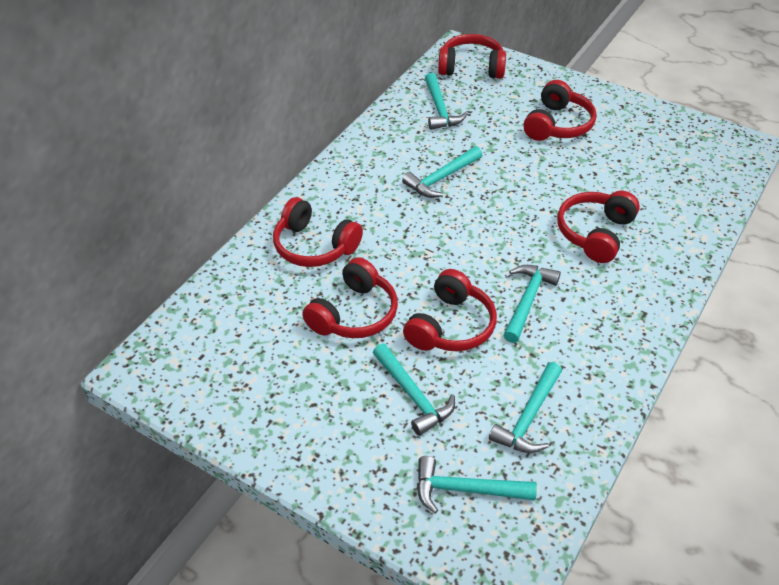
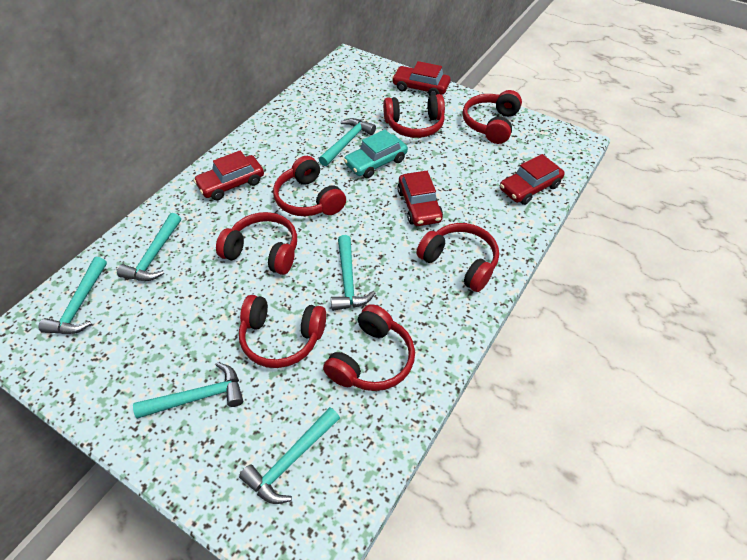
red car: none = 0 -> [193,151,264,200] [392,61,451,96] [397,171,443,226] [500,154,565,205] = 4
red headphones: [273,197,363,267] [302,257,398,338] [403,269,497,351] [438,34,506,79] [524,80,597,141] [557,191,640,263] = 6 -> [216,212,297,275] [239,295,326,368] [273,156,346,216] [323,304,415,391] [383,94,445,138] [416,223,499,292] [463,90,522,144] = 7
turquoise car: none = 0 -> [344,130,408,178] = 1

